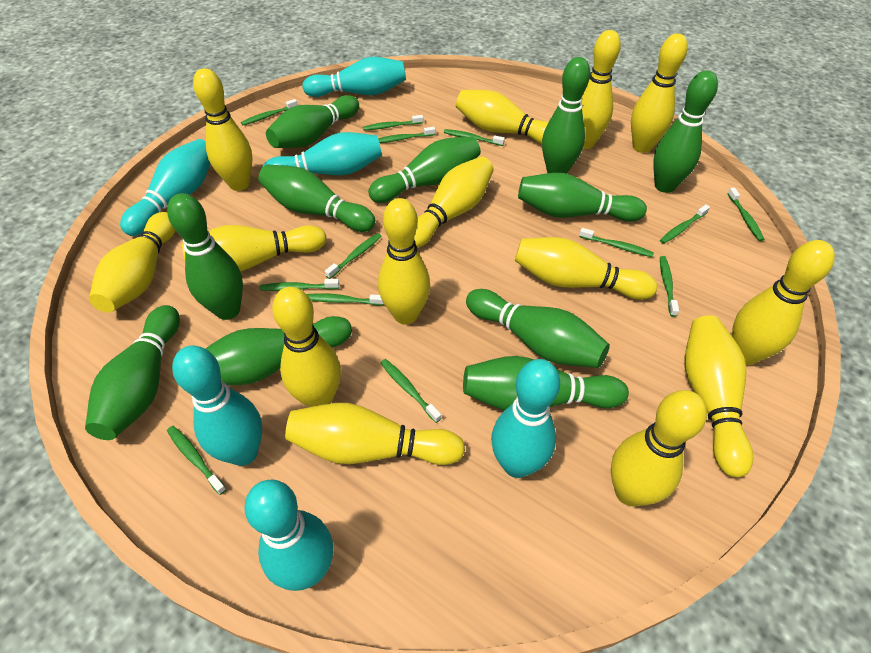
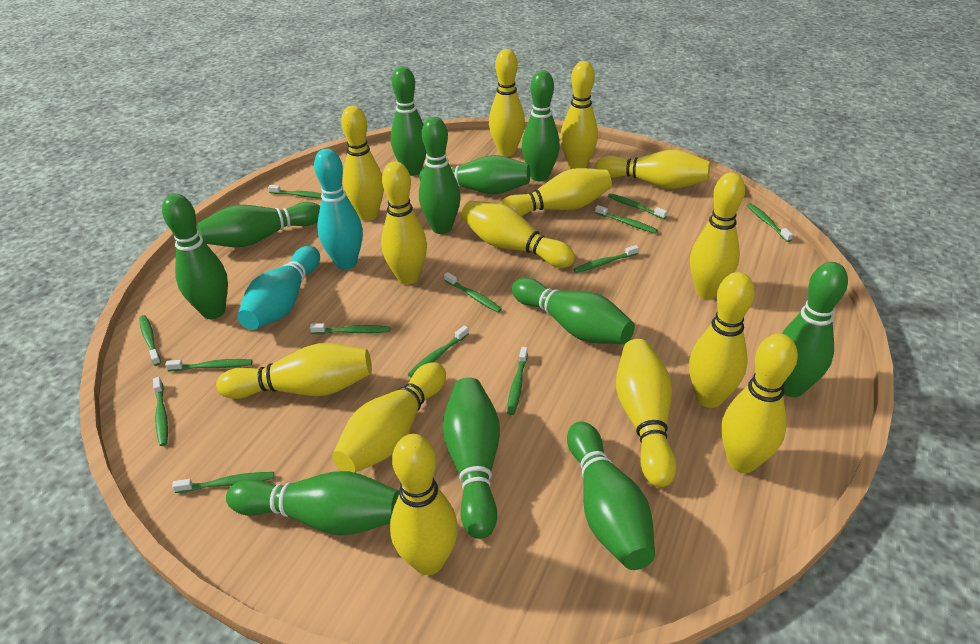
turquoise bowling pin: [120,139,210,236] [172,346,262,466] [244,480,333,591] [262,132,382,175] [302,57,406,97] [491,359,560,478] = 6 -> [237,246,320,330] [314,149,363,270] = 2

